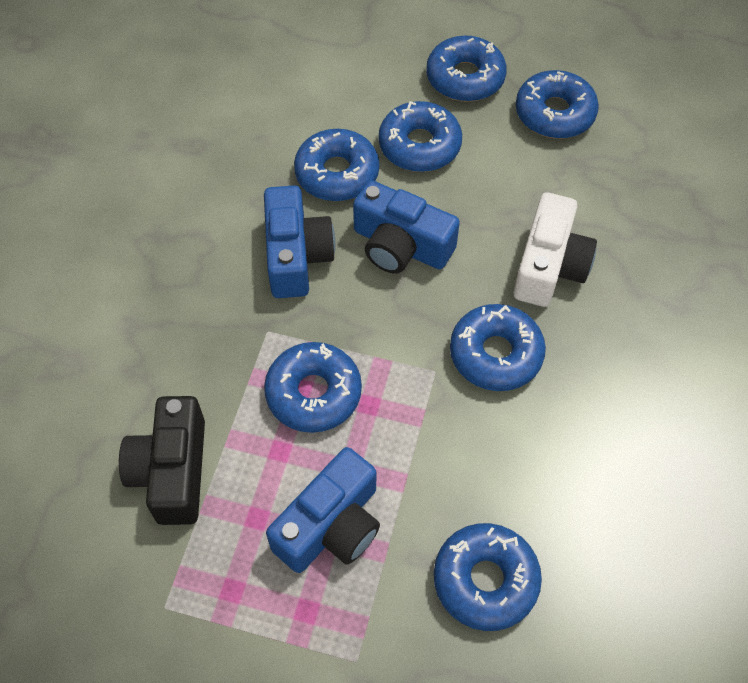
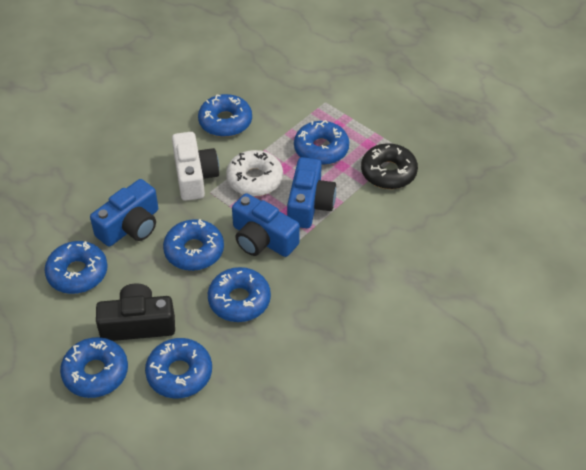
black donut: none = 0 -> [361,143,418,189] = 1
white donut: none = 0 -> [226,150,283,197] = 1

